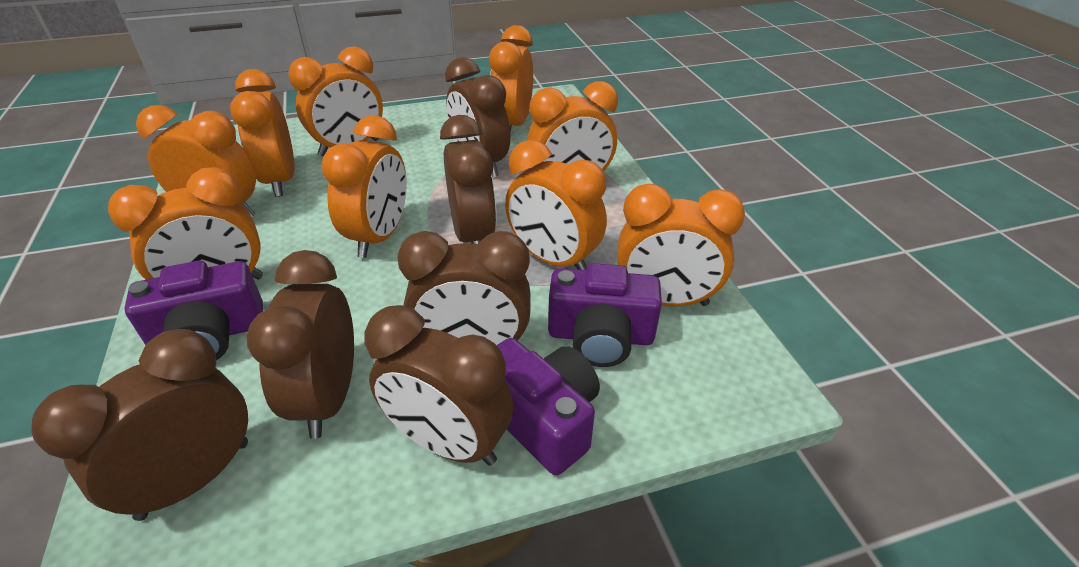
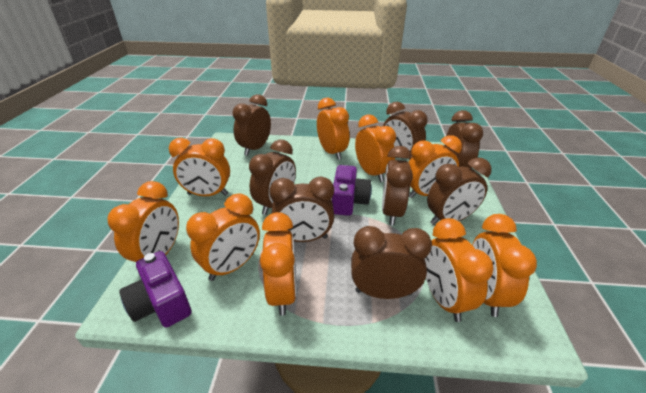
brown clock: [31,329,248,521] [246,250,354,439] [365,305,514,466] [398,231,530,345] [440,115,497,244] [445,57,510,177] = 6 -> [233,94,271,156] [249,139,296,215] [269,177,334,242] [351,226,432,299] [382,146,413,226] [383,102,428,160] [427,158,492,225] [445,110,483,168] = 8
purple camera: [124,261,263,360] [497,338,600,475] [548,263,662,367] = 3 -> [119,251,191,327] [332,165,372,216] = 2

